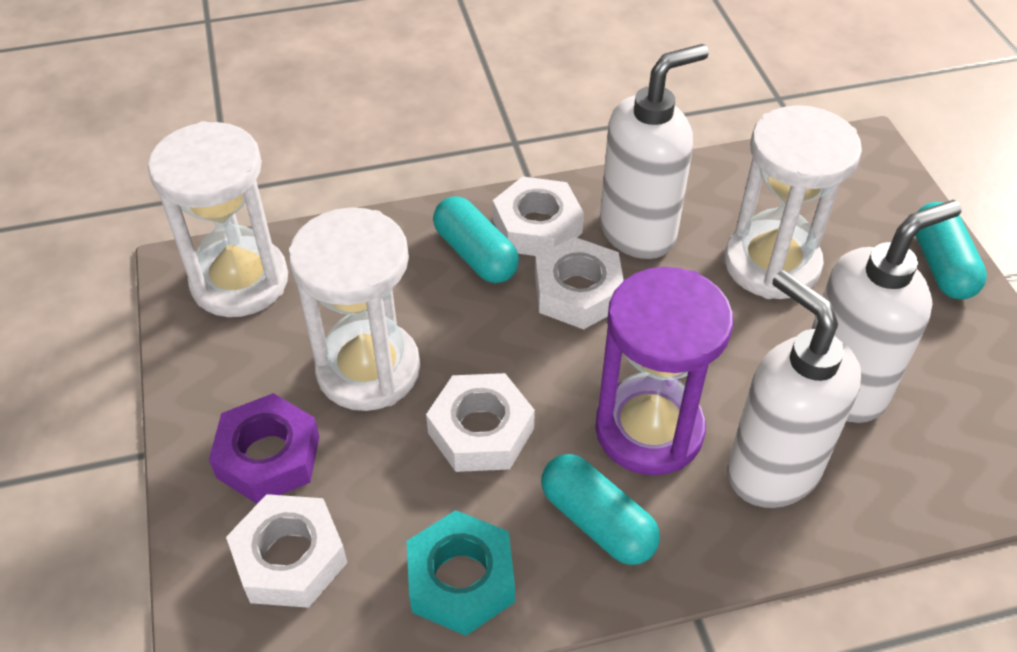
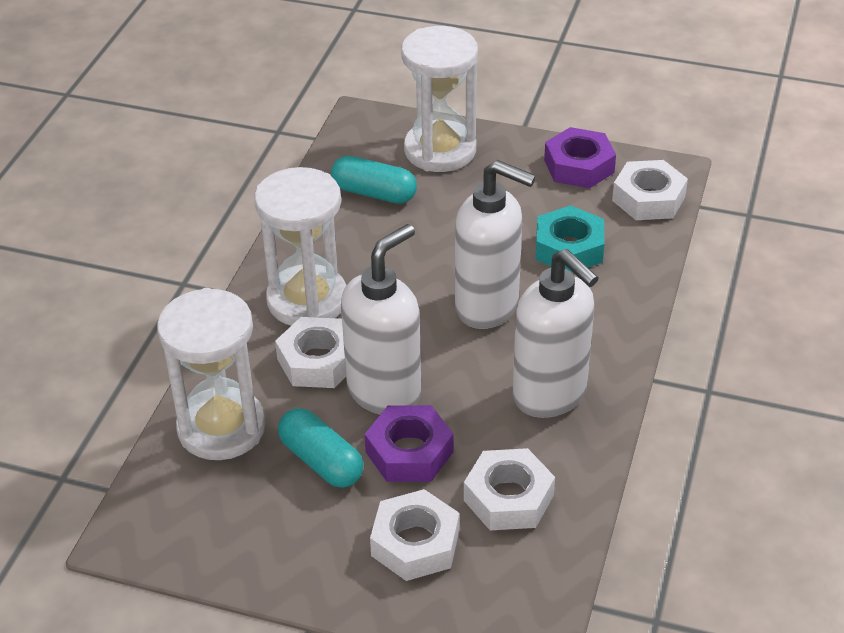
purple hourglass: [595,267,733,475] = 1 -> none = 0
purple nut: [209,393,320,504] = 1 -> [365,405,454,482] [544,127,616,188] = 2
turquoise capsule: [433,196,519,283] [542,454,660,565] [915,202,987,299] = 3 -> [278,408,364,488] [331,156,417,204] = 2

